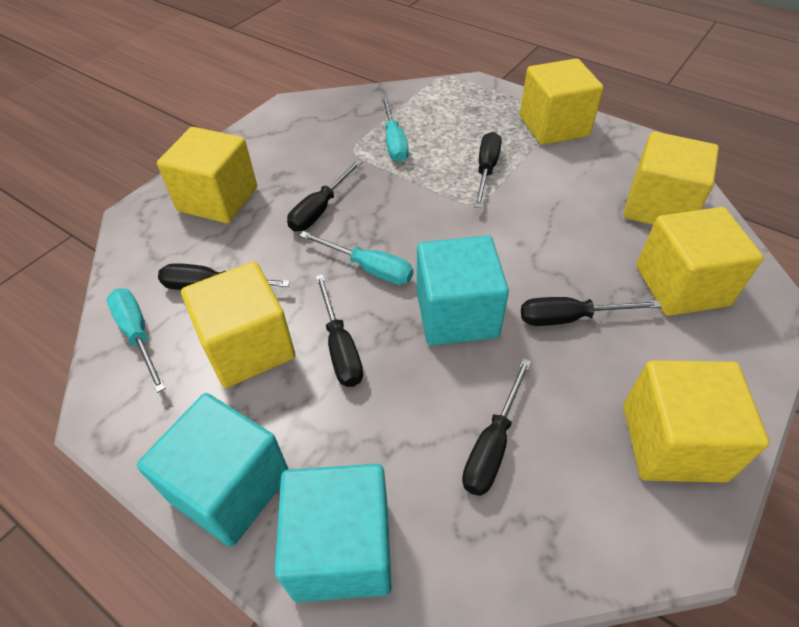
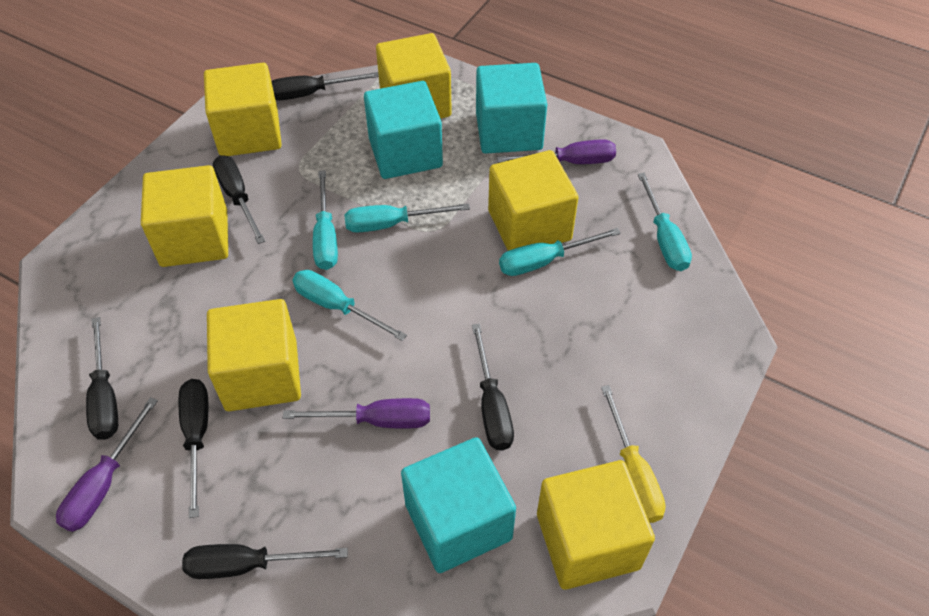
purple screwdriver: none = 0 -> [56,397,158,532] [283,398,430,429] [497,139,616,164] = 3
turquoise screwdriver: [107,288,166,393] [299,231,413,285] [381,97,409,162] = 3 -> [292,270,407,341] [313,170,338,270] [344,203,470,233] [499,228,621,276] [638,173,692,271] = 5
yellow screwdriver: none = 0 -> [601,385,666,523] = 1

